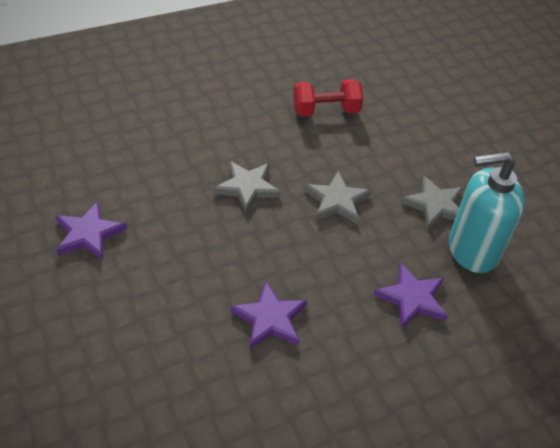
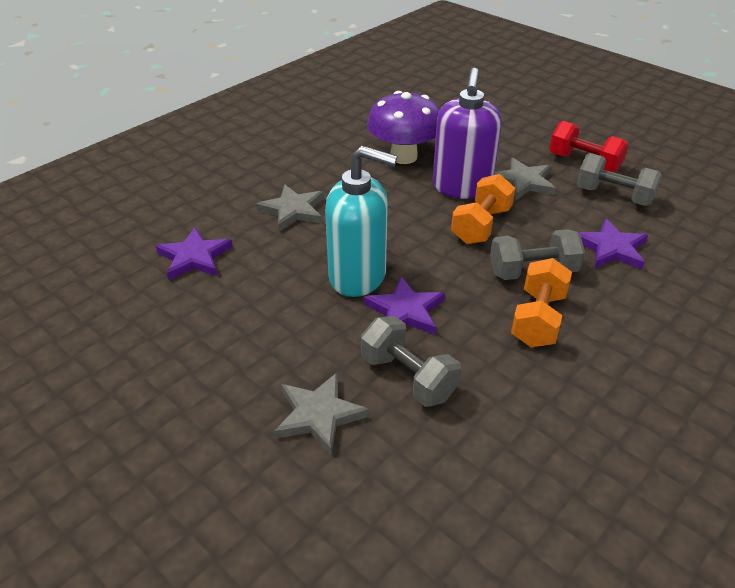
grey dumbbell: none = 0 -> [361,316,461,407] [490,229,585,280] [576,153,662,206] = 3
orange dumbbell: none = 0 -> [451,174,515,244] [511,258,572,347] = 2
purple mushroom: none = 0 -> [367,91,440,164] = 1
purple soap dispenser: none = 0 -> [433,68,502,199] = 1

